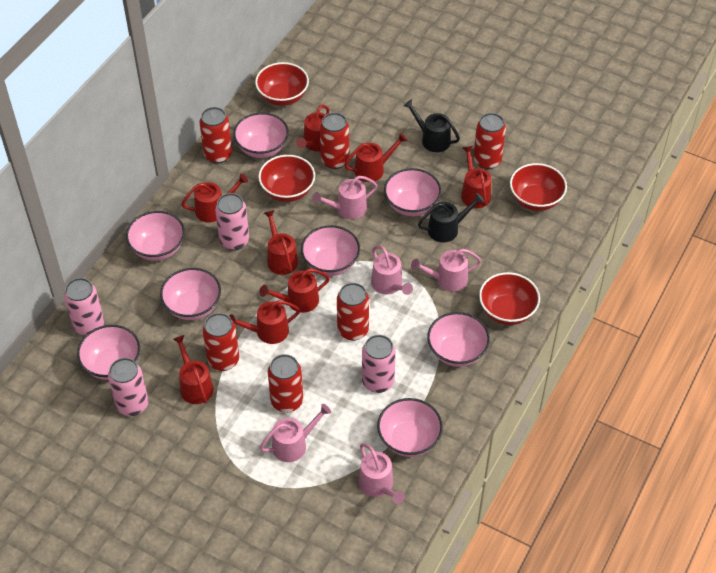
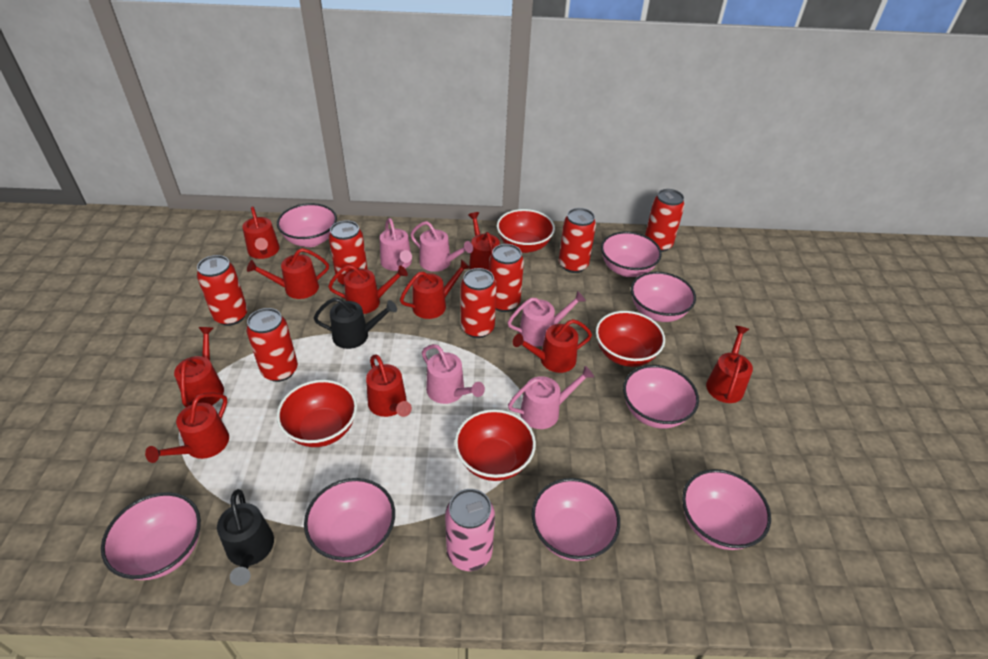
pink can: [64,278,104,335] [108,358,149,416] [215,193,249,251] [362,335,396,393] = 4 -> [445,489,495,571] = 1
red can: [199,107,232,164] [203,313,239,371] [268,354,303,413] [320,113,349,169] [337,283,369,341] [473,113,506,170] = 6 -> [197,255,248,326] [246,308,298,382] [329,220,368,286] [460,268,497,338] [489,244,524,312] [559,208,596,273] [645,189,685,252] = 7
red watering can: [173,335,214,404] [181,174,248,223] [229,300,300,344] [260,269,330,313] [264,210,298,275] [296,105,329,151] [345,133,408,182] [461,146,491,208] = 8 -> [145,392,229,463] [174,327,224,407] [242,206,280,259] [247,248,329,299] [328,265,408,314] [366,355,412,417] [400,260,470,319] [468,212,500,271] [513,319,592,373] [706,326,753,403] = 10

